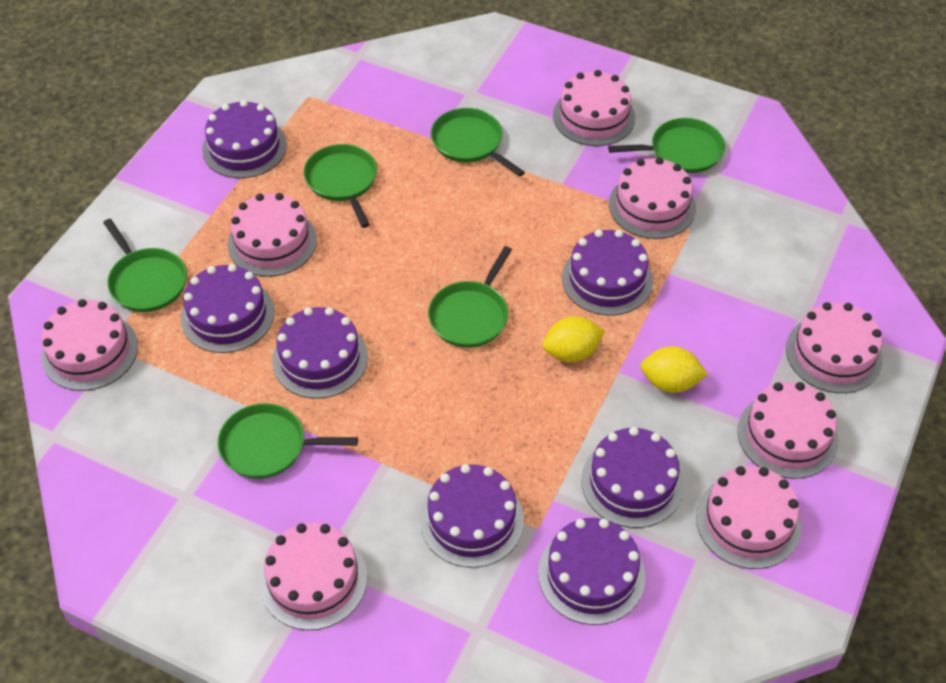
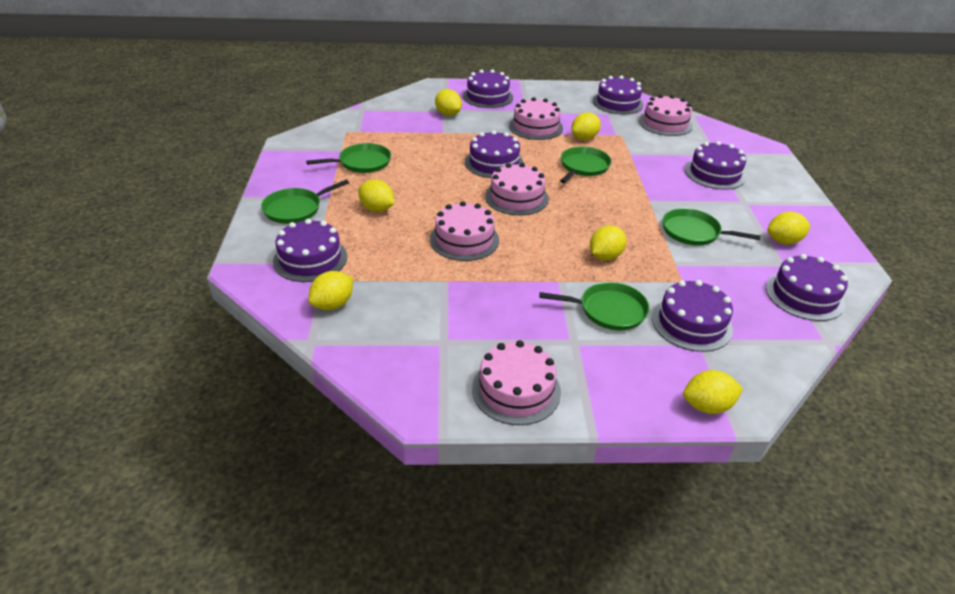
green pan: [103,219,187,312] [217,403,358,479] [304,144,377,228] [428,246,512,348] [431,108,525,177] [608,118,725,173] = 6 -> [261,180,349,224] [306,143,391,173] [539,282,649,330] [560,147,612,183] [662,208,761,246] = 5
pink cake: [41,299,138,391] [228,193,317,277] [260,523,367,630] [553,70,635,146] [609,157,696,239] [696,466,801,569] [737,382,838,479] [786,302,883,393] = 8 -> [430,201,499,261] [472,340,561,425] [485,163,549,215] [509,97,563,140] [639,94,693,136] = 5
yellow lemon: [543,316,605,362] [640,346,708,393] = 2 -> [308,271,353,310] [358,180,394,212] [435,89,462,116] [571,112,601,140] [590,225,627,260] [683,370,743,414] [767,212,811,245] = 7

